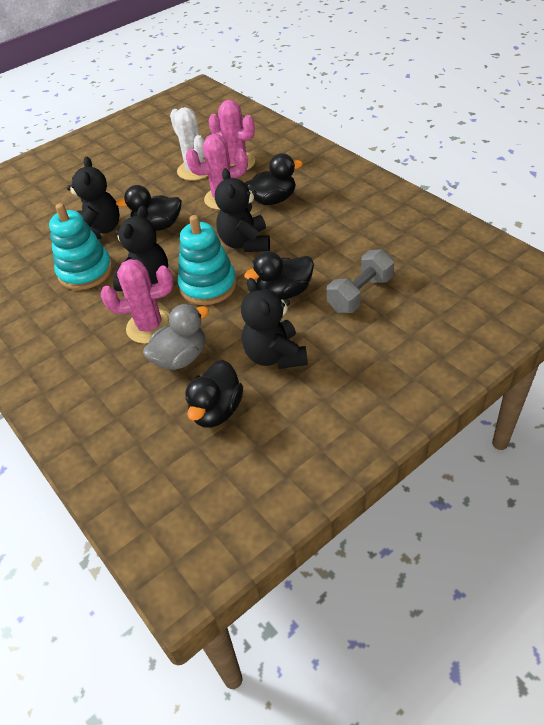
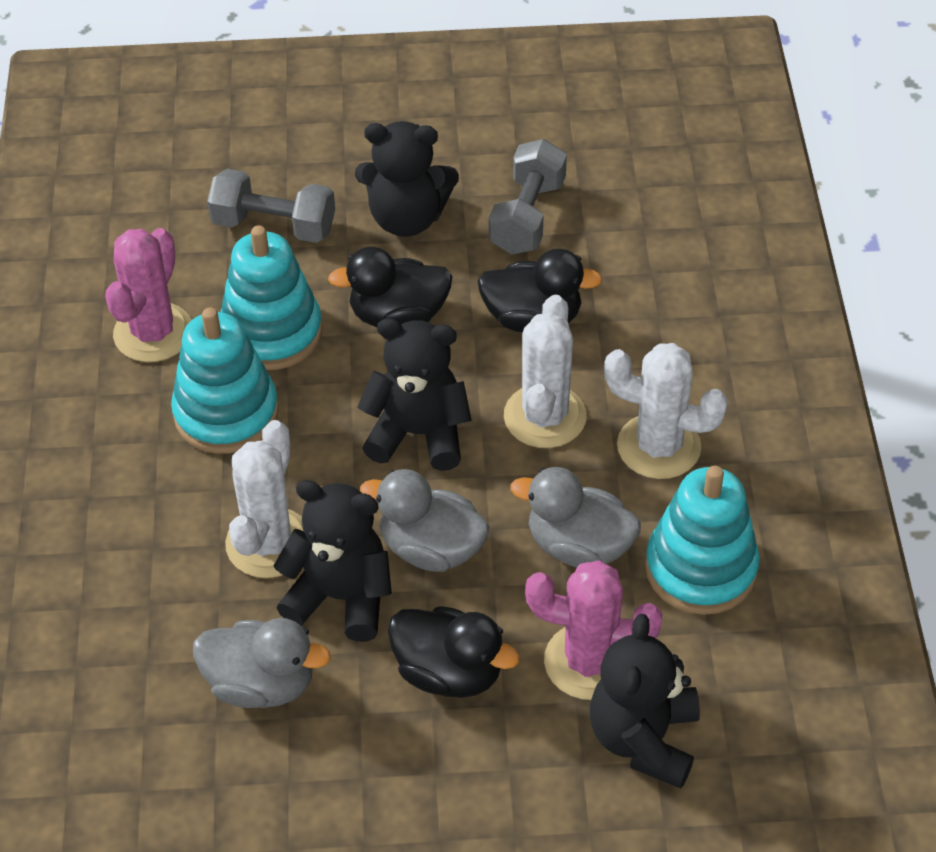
black duck: [116,185,182,231] [185,360,243,428] [244,251,314,300] [245,153,303,205] = 4 -> [328,247,453,327] [388,606,520,698] [478,249,602,332] = 3
grey duck: [143,304,209,370] = 1 -> [193,618,331,708] [360,469,490,572] [510,467,641,568] = 3
grey dumbbell: [327,249,394,313] = 1 -> [207,169,335,243] [489,139,567,255] = 2
pink cactus: [101,259,173,344] [186,134,248,210] [209,100,255,170] = 3 -> [105,228,191,362] [525,560,663,700] = 2
turquoise stacking toy: [49,203,113,290] [178,215,237,305] = 2 -> [171,307,279,454] [221,225,322,370] [645,466,760,615] = 3
white cactus: [170,107,208,181] = 1 -> [225,420,304,578] [504,295,587,448] [604,343,728,479] = 3

